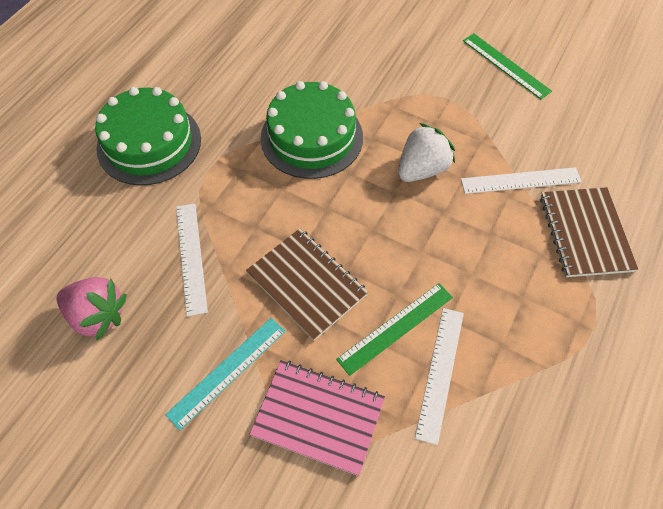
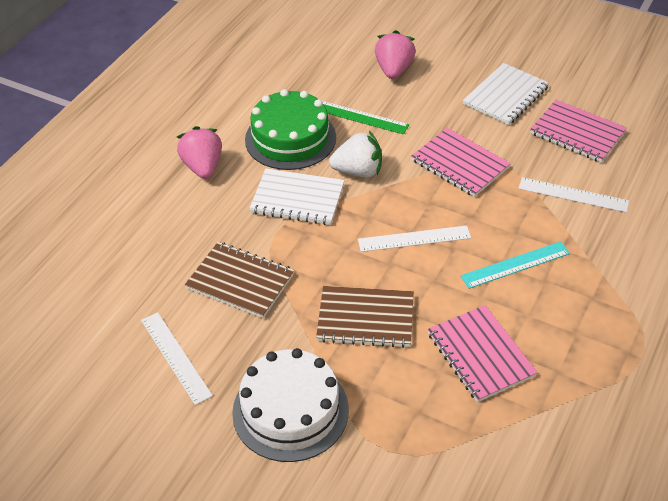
green cake: [95,87,201,185] [260,81,363,179] = 2 -> [245,89,336,170] = 1
green ruler: [336,283,453,376] [463,33,552,99] = 2 -> [322,101,409,134] = 1
pink notebook: [250,360,385,476] = 1 -> [411,128,511,197] [428,305,538,402] [530,100,627,163] = 3
pink strawberry: [57,277,127,340] = 1 -> [177,126,222,179] [375,30,416,79] = 2
white cake: none = 0 -> [232,348,349,462] = 1
white notebook: none = 0 -> [249,169,345,225] [463,63,549,125] = 2

